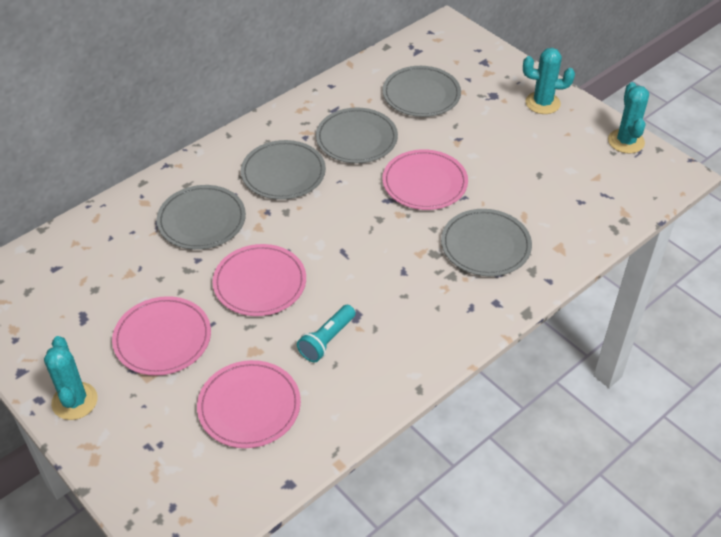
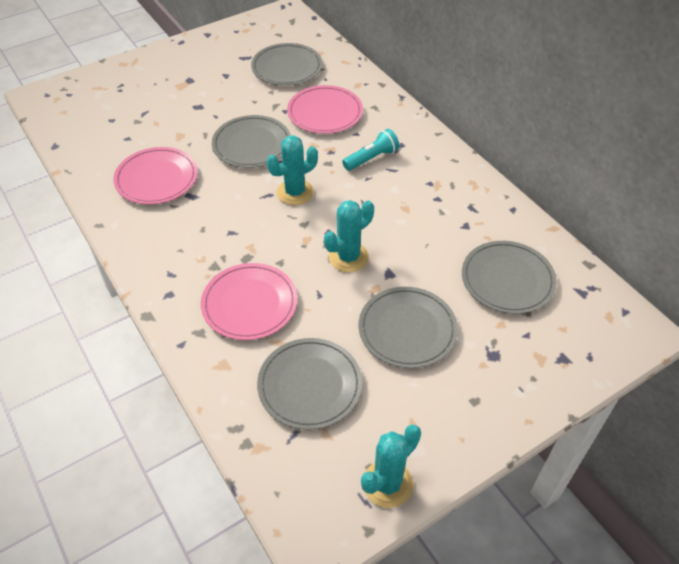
pink plate: [112,296,211,376] [197,360,301,448] [213,244,306,316] [383,149,468,210] = 4 -> [113,147,198,204] [201,263,297,340] [287,85,363,134] = 3

